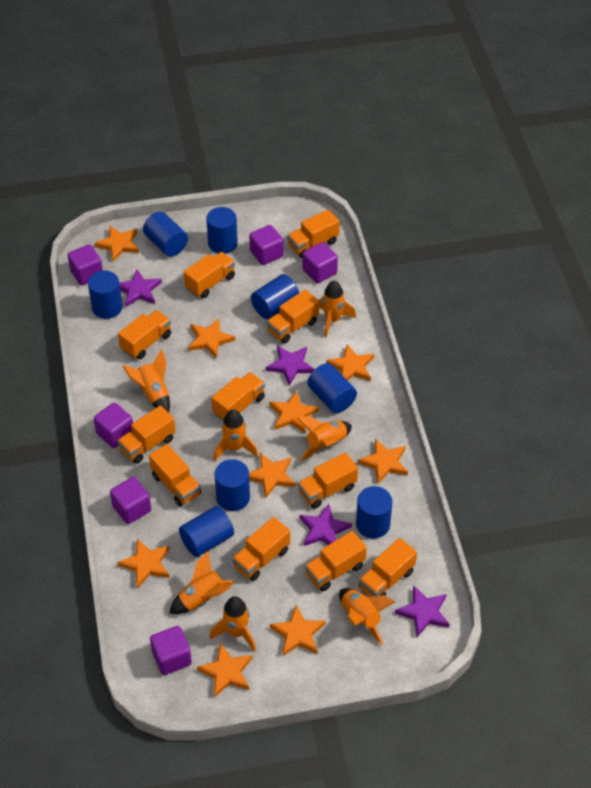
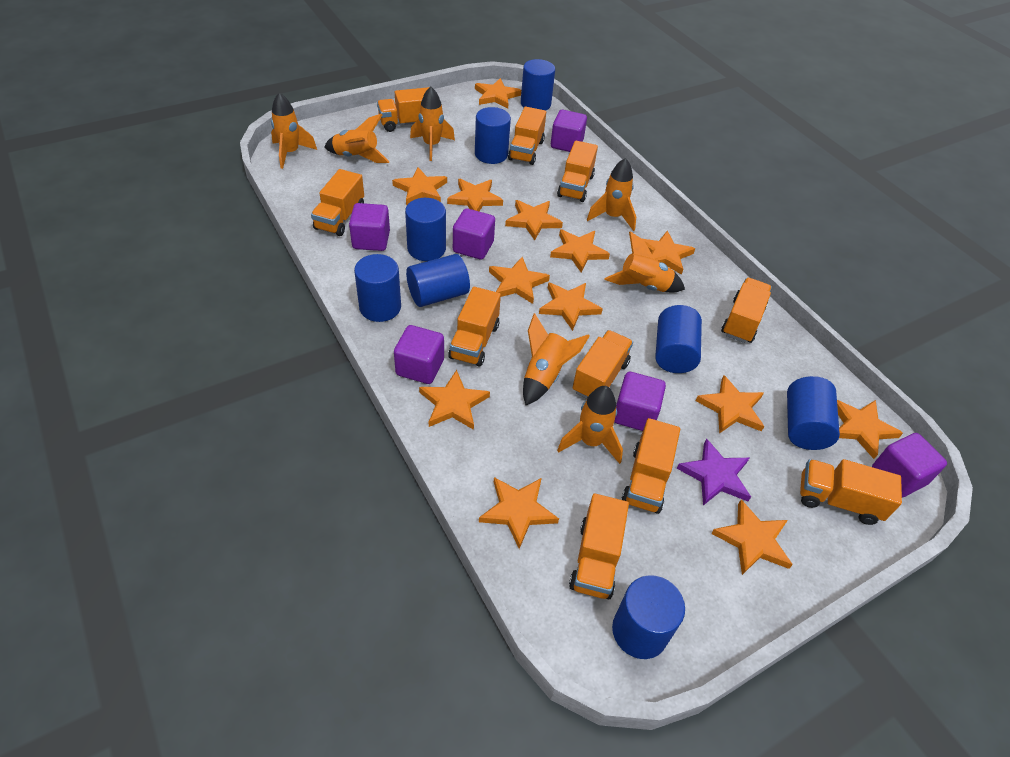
orange star: [94,226,139,261] [117,538,170,588] [188,318,235,358] [197,643,253,698] [249,453,295,498] [269,391,319,433] [270,605,325,656] [326,344,374,381] [358,439,408,483] = 9 -> [392,167,447,205] [419,370,490,430] [447,179,503,211] [475,78,521,109] [479,477,559,549] [489,257,550,304] [505,200,563,240] [539,282,603,331] [550,230,610,273] [641,231,695,275] [696,375,764,434] [711,500,793,575] [837,400,903,459] = 13
orange truck: [117,405,176,464] [118,310,171,359] [149,444,201,507] [184,252,235,298] [211,372,265,421] [232,517,290,581] [266,289,319,343] [287,209,340,258] [298,452,358,509] [305,531,367,592] [359,538,417,597] = 11 -> [311,169,364,236] [377,87,430,132] [448,287,501,367] [508,107,546,165] [557,141,598,202] [569,493,629,599] [573,330,633,399] [622,418,680,514] [721,278,772,343] [800,459,902,525] = 10
purple star: [119,269,162,307] [266,346,315,386] [300,504,352,546] [395,586,450,637] = 4 -> [677,438,751,506] = 1

